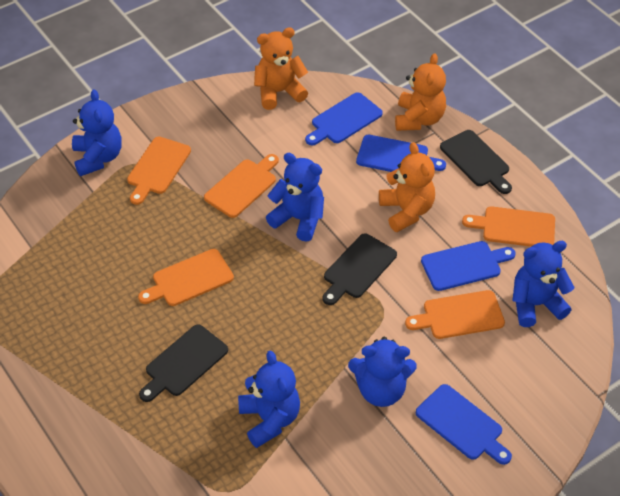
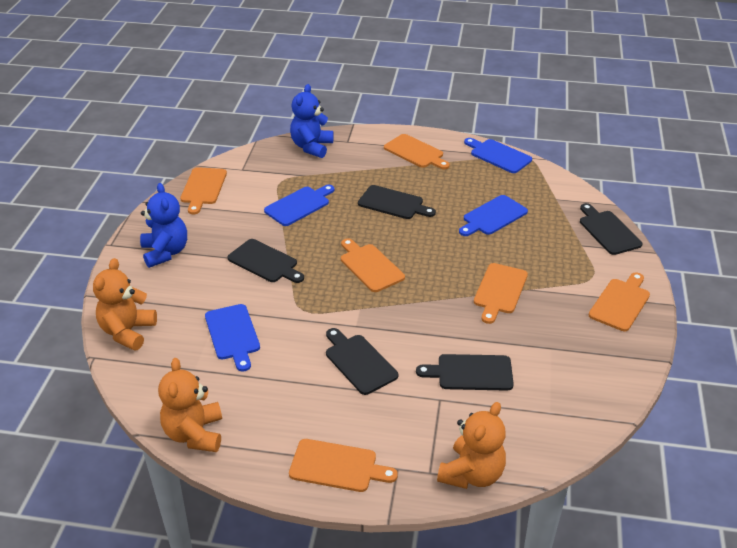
black cutting board: [139,324,228,402] [323,233,397,305] [440,130,512,194] = 3 -> [228,239,304,283] [326,328,398,395] [358,185,436,219] [416,354,514,391] [580,203,643,255] = 5
blue teddy bear: [72,89,122,176] [238,351,300,448] [266,153,324,242] [348,337,417,407] [512,241,575,327] = 5 -> [140,183,187,268] [290,84,333,158] = 2
orange cutting board: [127,137,191,205] [138,249,234,306] [204,154,279,218] [405,290,505,339] [462,206,555,247] = 5 -> [180,167,227,214] [289,439,398,492] [341,238,405,292] [384,134,450,169] [474,263,528,324] [589,273,650,331] = 6

